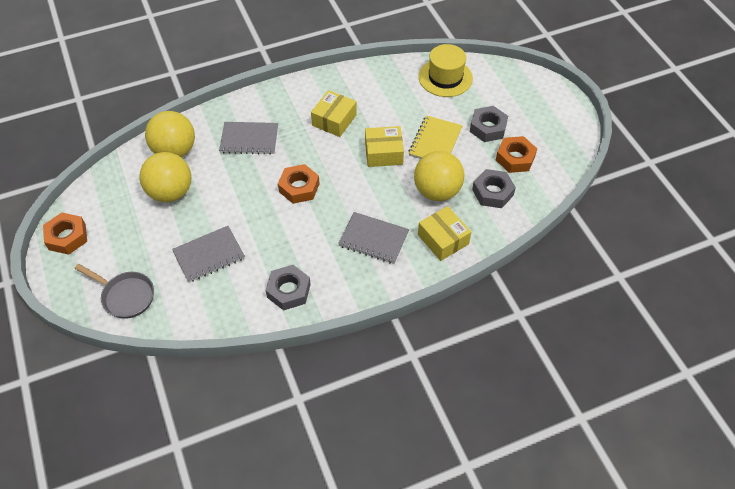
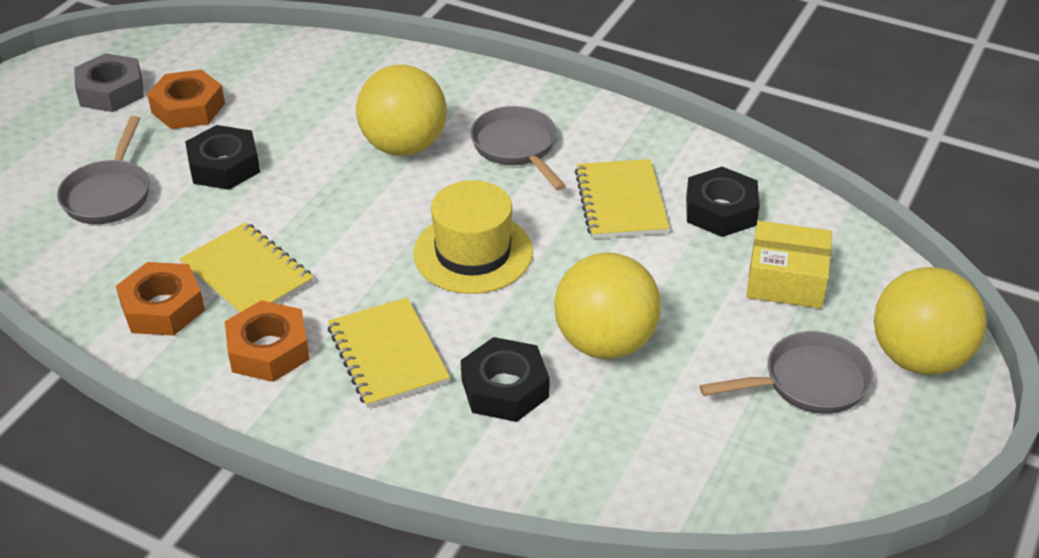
black nut: none = 0 -> [185,125,260,190] [461,337,550,422] [686,167,760,237] = 3
grey notebook: [172,226,245,283] [219,122,278,155] [338,212,409,264] = 3 -> none = 0
grey nut: [266,265,311,311] [470,106,508,142] [472,169,516,208] = 3 -> [74,53,144,112] = 1
grey pan: [74,264,154,319] = 1 -> [57,116,149,224] [470,106,566,191] [700,331,873,414] = 3
yellow box: [311,90,357,137] [365,126,404,167] [418,206,471,261] = 3 -> [746,221,832,308] = 1
yellow notebook: [409,115,463,159] = 1 -> [179,222,314,313] [328,297,450,408] [575,159,670,239] = 3

